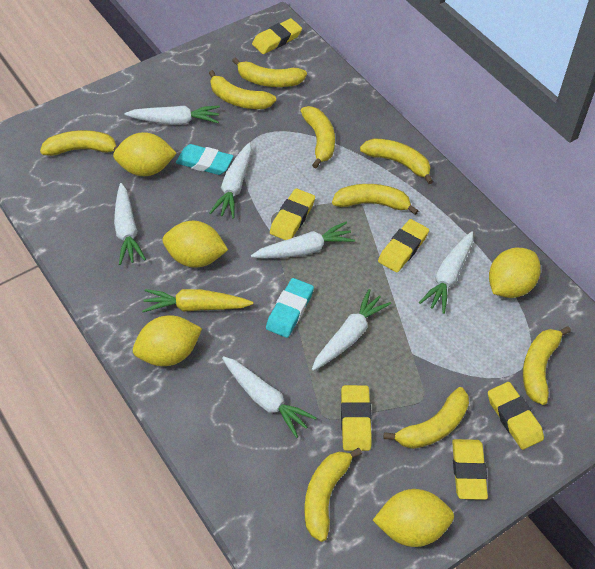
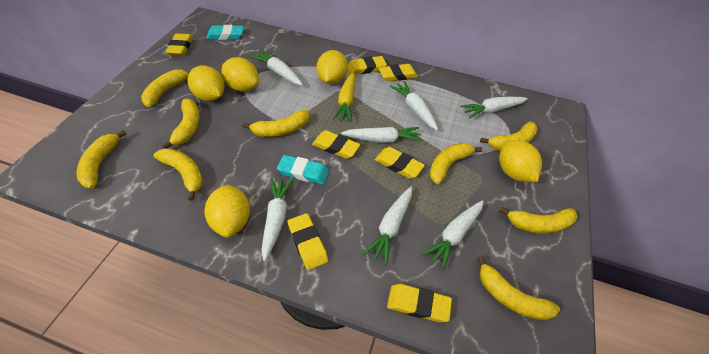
yellow eraser: [252,18,302,54] [270,188,315,240] [341,385,372,451] [378,219,429,272] [452,439,488,500] [488,382,544,450] = 6 -> [166,33,193,56] [287,213,328,270] [312,130,360,159] [348,56,387,75] [375,147,425,179] [379,64,418,82] [387,284,452,322] = 7

